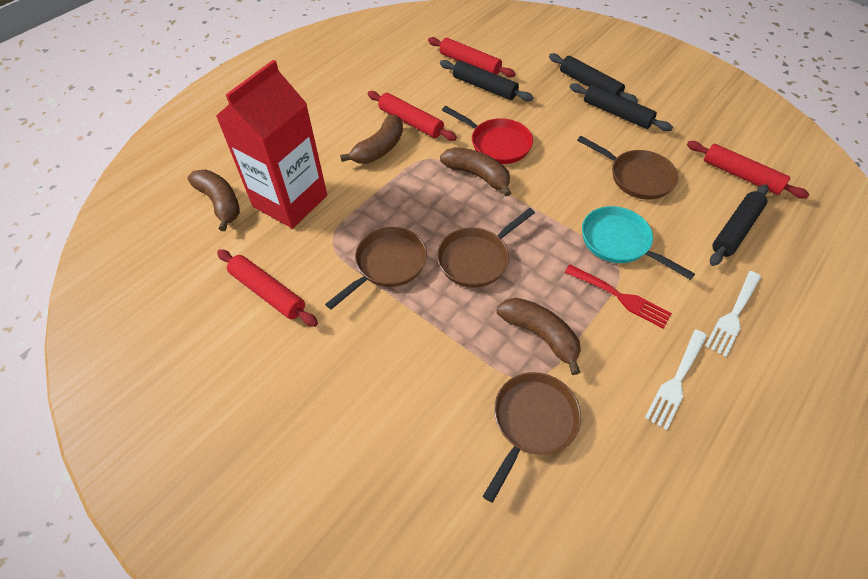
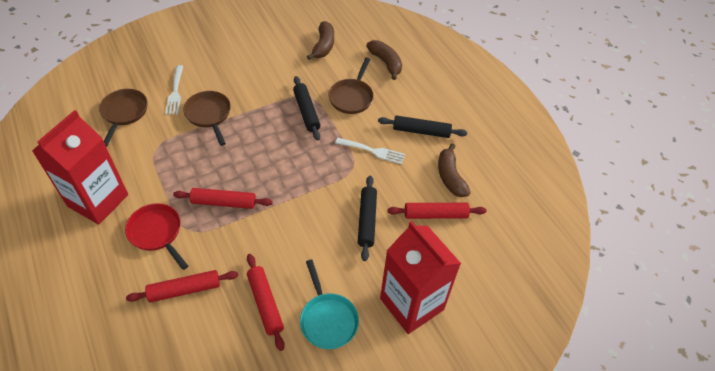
black rolling pin: [440,60,533,101] [549,53,638,103] [570,83,673,131] [710,184,769,266] = 4 -> [293,76,320,141] [358,175,377,261] [378,115,467,138] = 3
brown banana: [187,170,240,231] [340,115,403,164] [440,147,511,196] [497,298,581,375] = 4 -> [307,21,334,60] [366,40,402,80] [438,143,471,197] = 3
brown pan: [325,227,427,309] [437,208,535,288] [483,372,581,503] [577,136,678,200] = 4 -> [99,89,147,147] [183,91,231,146] [328,58,374,114] = 3
red carton: [216,60,327,229] = 1 -> [32,110,128,225] [380,221,461,334] = 2
red fork: [565,265,672,329] = 1 -> none = 0

